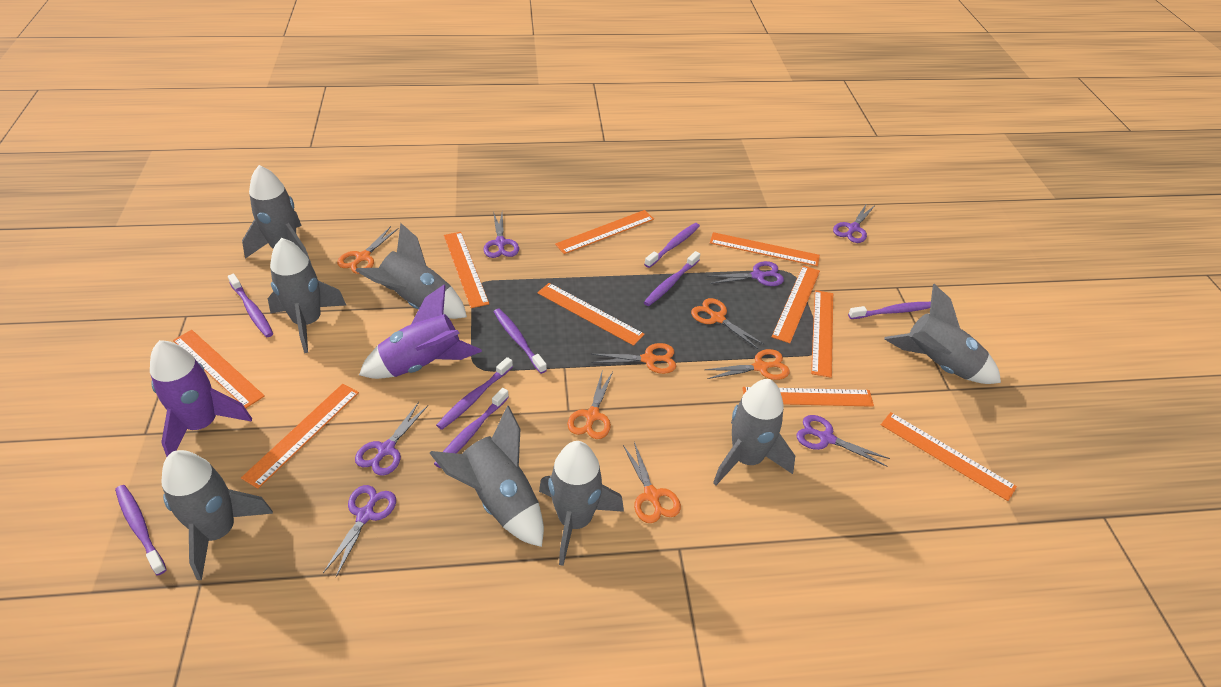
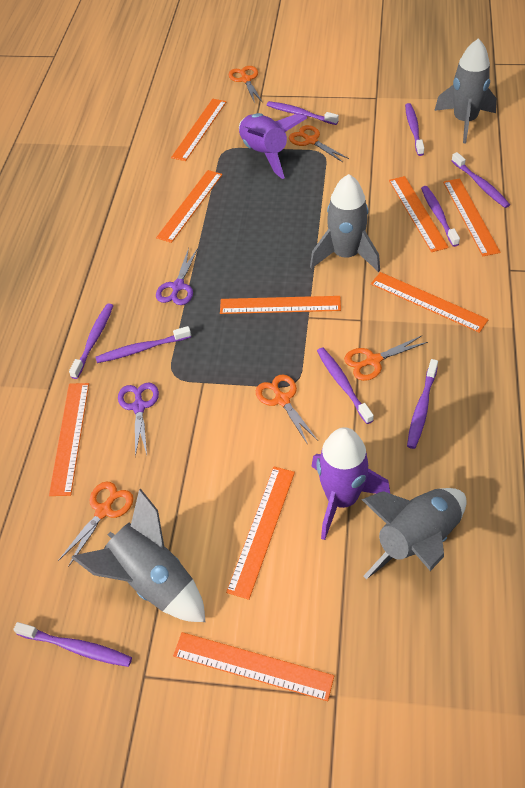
grey rocket: [161,450,273,580] [242,165,312,265] [268,238,346,353] [355,223,467,319] [430,406,544,547] [539,441,624,566] [713,379,795,485] [884,284,1001,384] = 8 -> [71,489,205,622] [310,174,380,272] [361,488,466,579] [434,38,497,143] = 4
orange ruler: [173,330,265,408] [241,384,359,489] [444,232,489,308] [537,283,645,346] [555,210,654,254] [710,232,820,266] [742,387,874,407] [772,265,820,343] [811,290,833,378] [881,412,1017,501] = 10 -> [49,383,89,496] [156,170,222,243] [171,99,227,161] [173,632,334,701] [220,296,341,314] [226,467,295,600] [371,272,489,333] [389,176,449,252] [443,178,500,256] = 9
orange scissors: [337,226,398,274] [567,369,613,439] [591,343,676,374] [623,442,681,523] [691,298,764,349] [705,349,790,380] = 6 -> [58,481,133,567] [229,66,263,103] [256,374,318,445] [289,125,349,162] [344,336,428,381] = 5
purple scissors: [323,485,396,577] [355,402,428,476] [483,212,519,258] [707,261,784,286] [796,415,890,467] [833,203,875,243] = 6 -> [118,382,159,457] [156,248,198,305] = 2
purple toothbrush: [115,485,167,576] [228,274,273,337] [434,388,509,468] [436,357,513,430] [494,308,547,374] [644,223,700,268] [644,251,700,306] [848,302,931,319] = 8 -> [13,622,132,667] [69,303,113,379] [95,326,191,363] [267,101,339,125] [317,347,374,424] [405,103,424,156] [407,359,438,449] [421,186,460,247] [451,152,510,208] = 9

